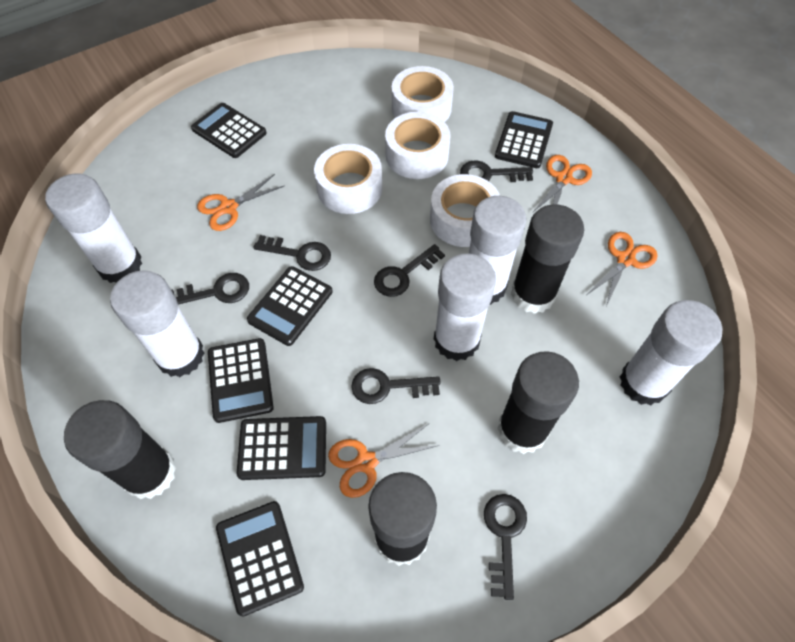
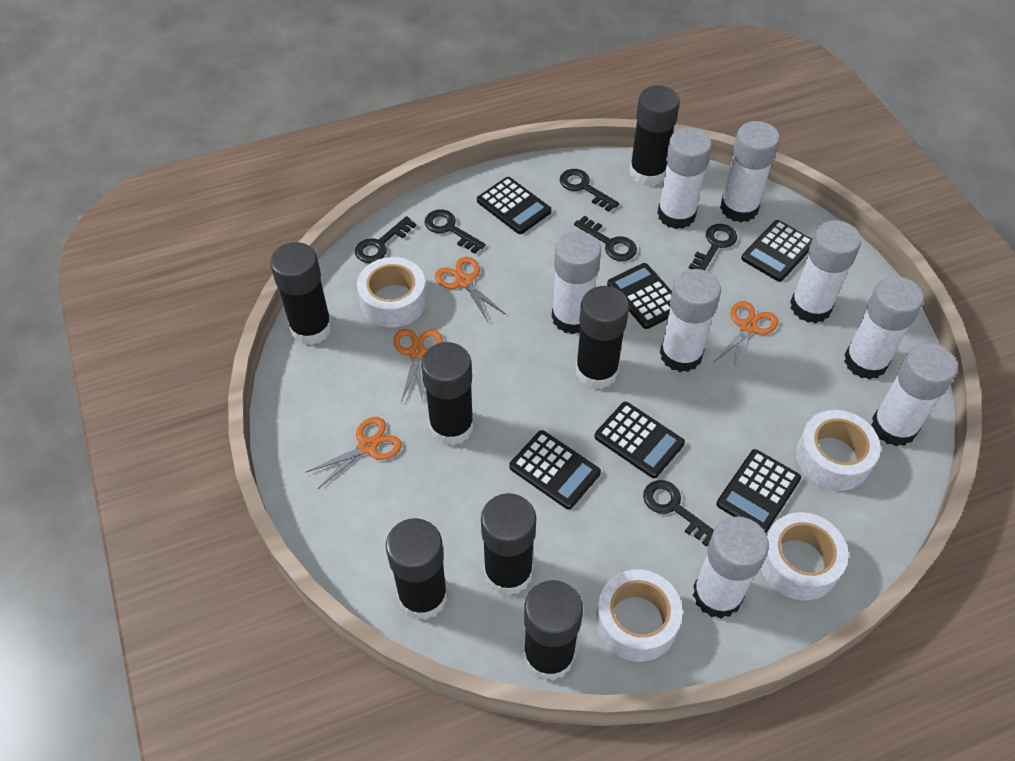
black glue stick: [64,400,176,499] [368,472,437,566] [497,351,579,454] [511,204,584,314] = 4 -> [270,242,332,345] [386,518,448,620] [421,342,474,446] [481,493,536,596] [524,580,583,681] [576,286,629,389] [630,86,680,186] = 7
white glue stick: [45,173,142,283] [110,270,205,377] [434,253,496,361] [469,196,526,305] [620,300,722,405] = 5 -> [552,231,601,334] [657,128,712,229] [660,269,721,372] [693,517,769,619] [720,121,780,222] [790,220,861,323] [844,276,924,380] [871,343,958,446] = 8

